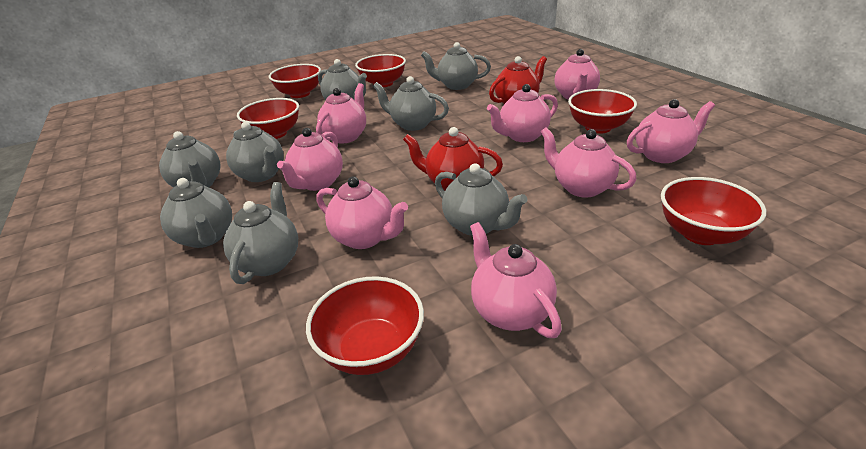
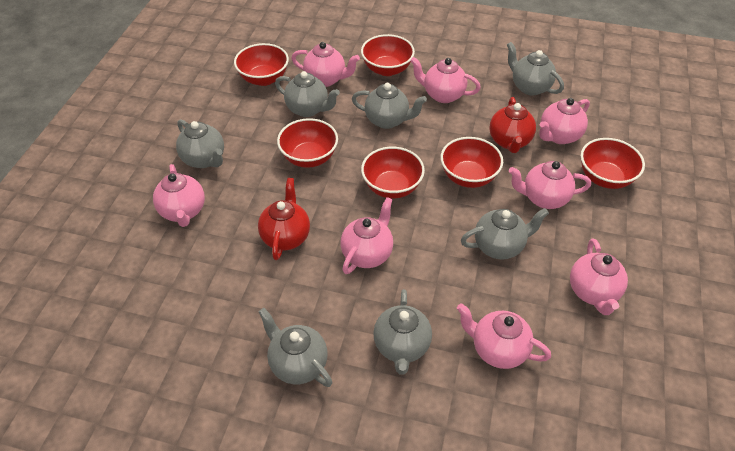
grey teapot: [159,131,221,187] [160,178,232,248] [223,182,298,284] [226,122,284,182] [318,59,367,100] [373,76,449,131] [421,42,491,90] [435,163,528,236] = 8 -> [176,119,224,168] [259,308,332,387] [275,71,340,117] [352,83,427,129] [373,289,432,375] [461,208,549,260] [507,42,564,95] = 7

